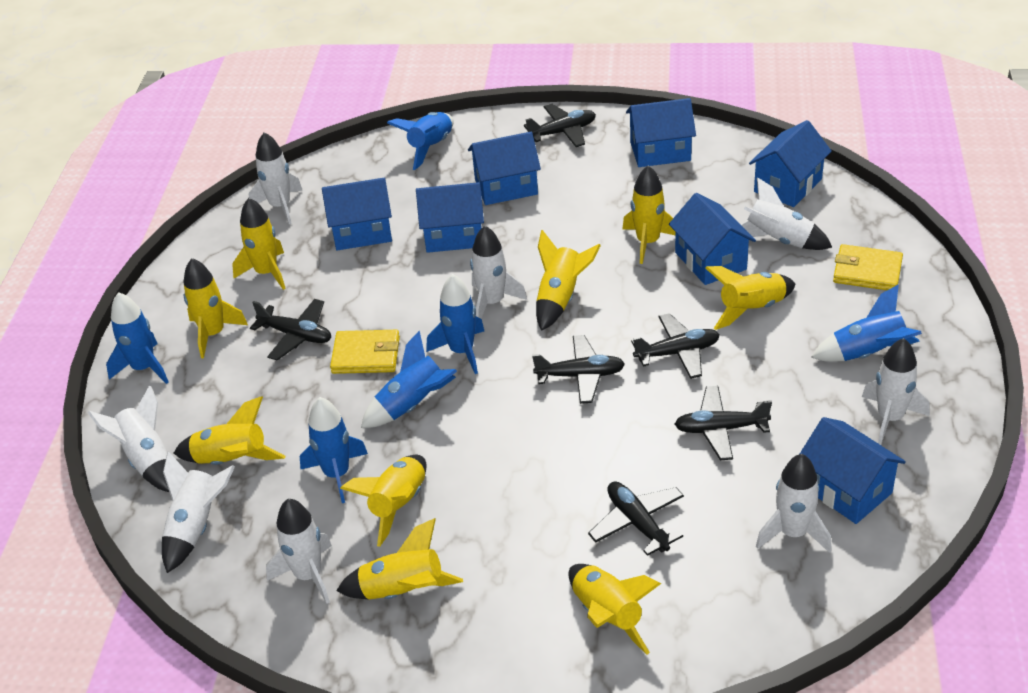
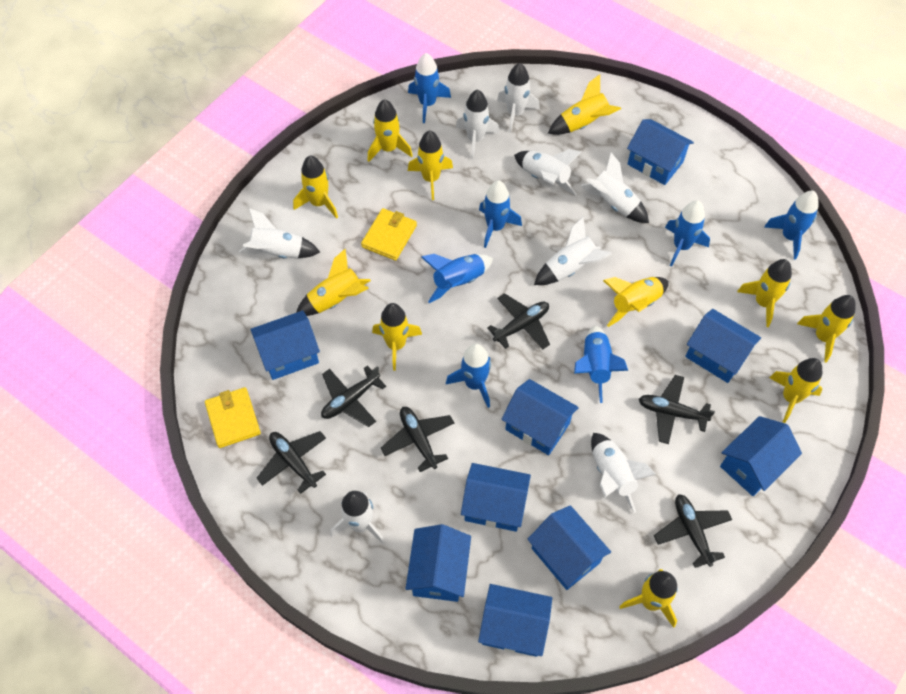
blue house: [322,178,392,250] [416,182,484,253] [468,132,541,205] [626,98,696,167] [669,193,756,285] [749,120,832,207] [800,417,906,524] = 7 -> [250,311,320,380] [405,524,471,602] [461,463,531,532] [478,584,552,657] [502,379,579,455] [527,505,611,590] [627,119,694,185] [685,309,761,383] [720,416,802,496] = 9
blue rocket: [106,292,169,384] [300,397,368,503] [361,330,457,428] [387,112,454,170] [426,274,484,374] [811,284,922,362] = 6 -> [408,53,451,123] [421,254,493,303] [446,344,491,408] [479,181,522,248] [574,326,628,403] [665,200,710,267] [764,191,818,260] = 7
yellow rocket: [174,396,285,465] [184,258,248,358] [232,198,286,290] [336,518,463,600] [340,455,426,547] [536,230,601,331] [569,564,661,654] [622,166,676,264] [705,266,795,330] = 9 -> [293,156,338,219] [296,249,371,316] [367,99,413,162] [372,303,422,371] [408,130,453,200] [548,74,621,135] [603,277,669,327] [619,569,678,628] [737,259,792,327] [769,358,823,423] [797,295,856,363] = 11

